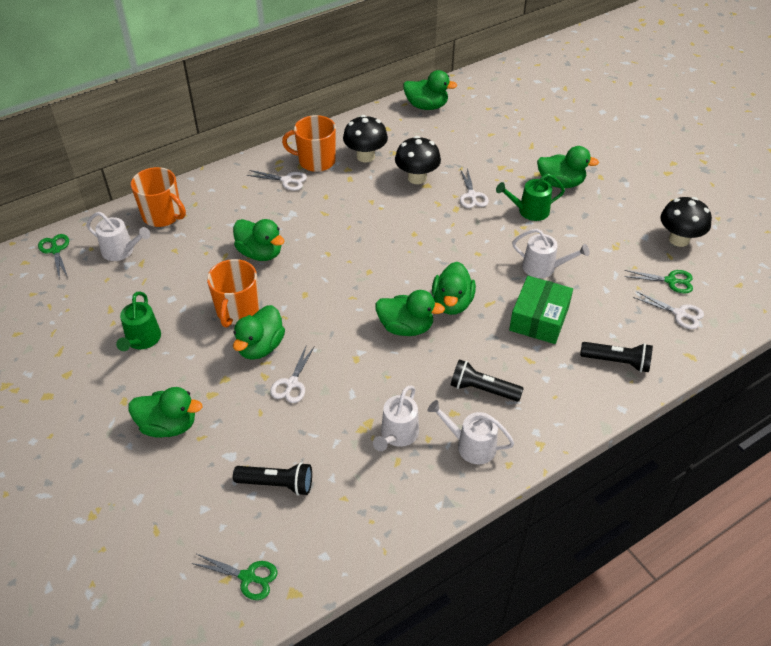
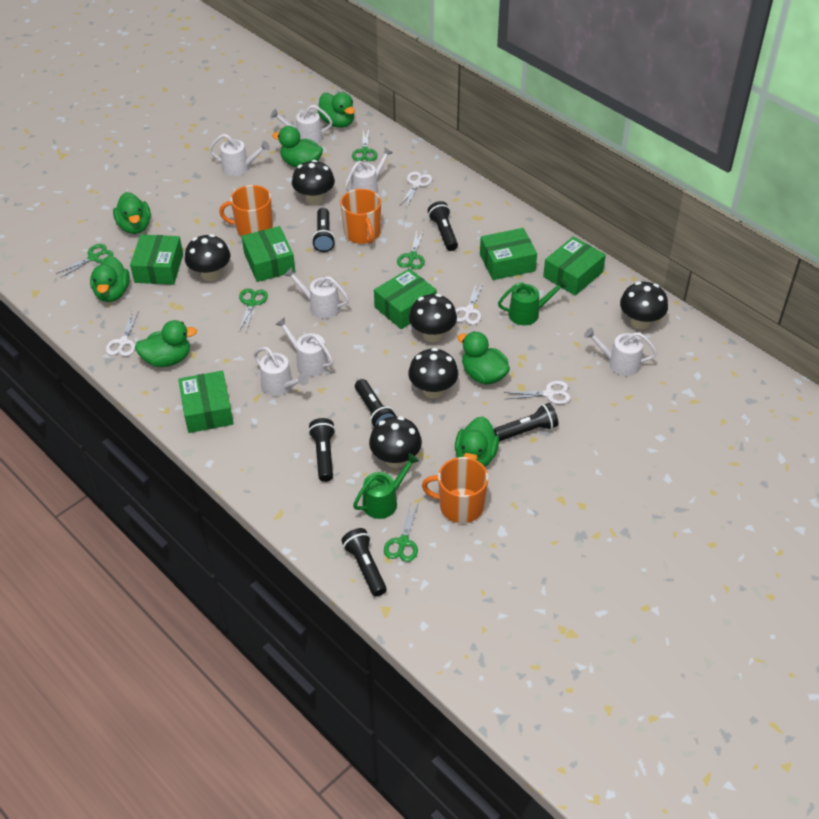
black flashlight: [233,462,312,496] [450,359,524,402] [580,342,653,372] = 3 -> [308,418,335,482] [312,208,335,252] [341,528,387,597] [355,379,396,427] [428,201,458,251] [493,403,558,441] = 6
black mushroom: [343,115,388,162] [395,136,441,184] [660,197,712,247] = 3 -> [185,234,231,281] [292,160,335,205] [369,416,422,468] [408,348,458,398] [409,294,457,342] [620,282,668,330] = 6
green box: [509,276,573,344] = 1 -> [130,234,183,285] [178,371,233,433] [242,226,295,282] [374,268,437,329] [480,228,537,280] [543,237,606,296] = 6
green scissors: [38,234,69,280] [191,554,277,600] [624,270,693,294] = 3 -> [56,244,113,278] [239,288,268,333] [352,129,377,161] [384,503,419,562] [397,230,425,269] = 5
white watering can: [86,212,150,261] [373,385,419,451] [427,400,515,464] [512,229,589,278] = 4 -> [209,134,270,176] [254,347,309,396] [270,105,333,144] [275,317,333,376] [284,268,349,319] [345,147,393,194] [584,328,657,376] = 7

